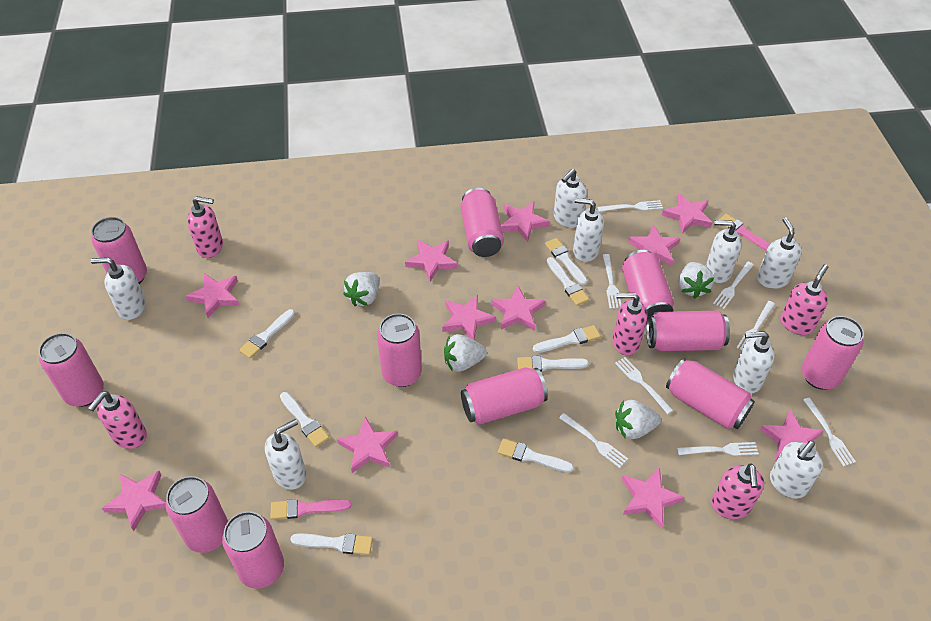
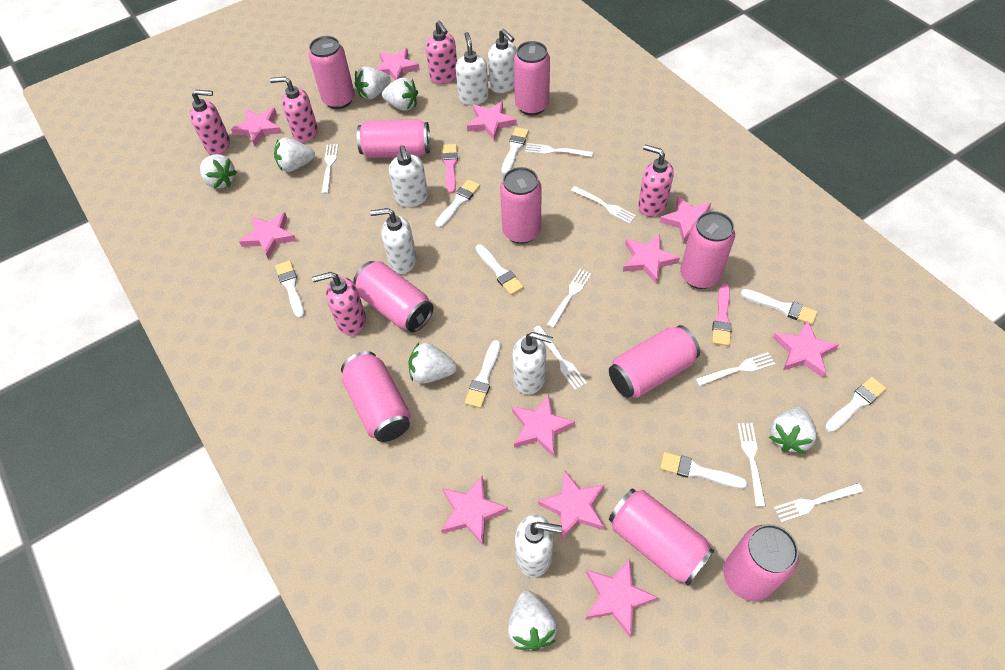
pink can: [39,333,104,407] [91,217,147,284] [166,476,228,553] [222,511,284,589] [377,313,422,387] [461,188,504,257] [461,367,548,425] [622,250,674,324] [646,311,730,351] [666,358,755,429] [802,316,864,390] = 11 -> [309,36,355,109] [341,351,411,442] [353,261,433,332] [357,119,430,158] [500,167,542,244] [514,41,550,116] [609,325,700,398] [609,489,715,586] [680,211,735,289] [723,524,799,601] = 10
white soap dispenser: [91,257,146,320] [265,419,306,490] [554,169,587,228] [573,198,604,262] [706,220,742,283] [733,331,775,394] [757,217,802,289] [770,441,823,498] = 8 -> [370,208,417,274] [389,145,428,207] [456,32,489,105] [488,29,517,93] [512,332,553,395] [515,515,562,577] = 6
white strawberry: [343,272,379,306] [444,334,487,372] [615,400,661,439] [678,262,714,298] = 4 -> [200,154,237,189] [274,137,315,172] [355,66,391,99] [382,77,418,111] [408,343,457,383] [508,590,558,651] [769,407,817,454] = 7

